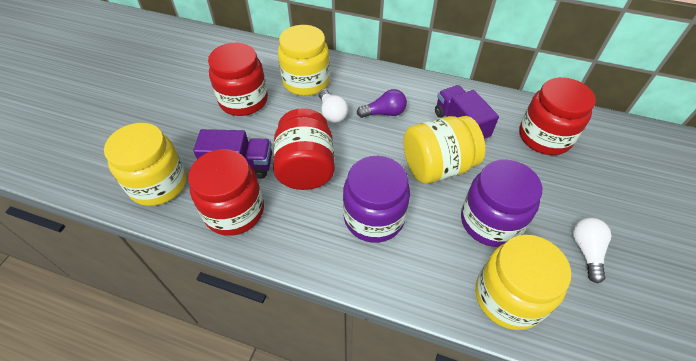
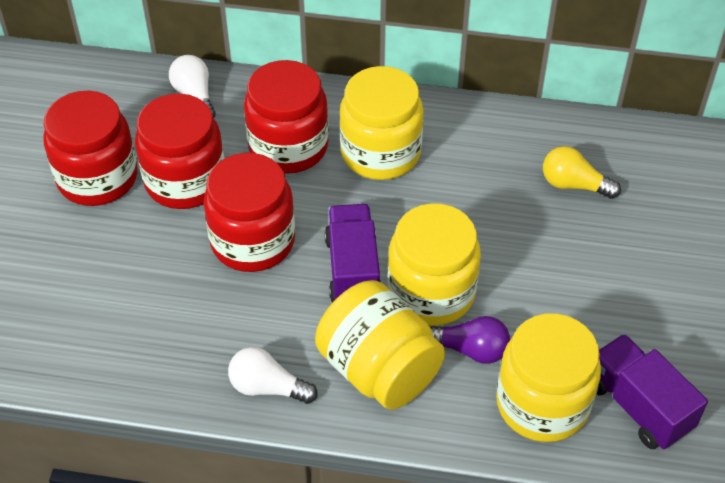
purple jar: [343,156,410,243] [461,160,542,247] = 2 -> none = 0
yellow light bulb: none = 0 -> [543,146,621,199] = 1

